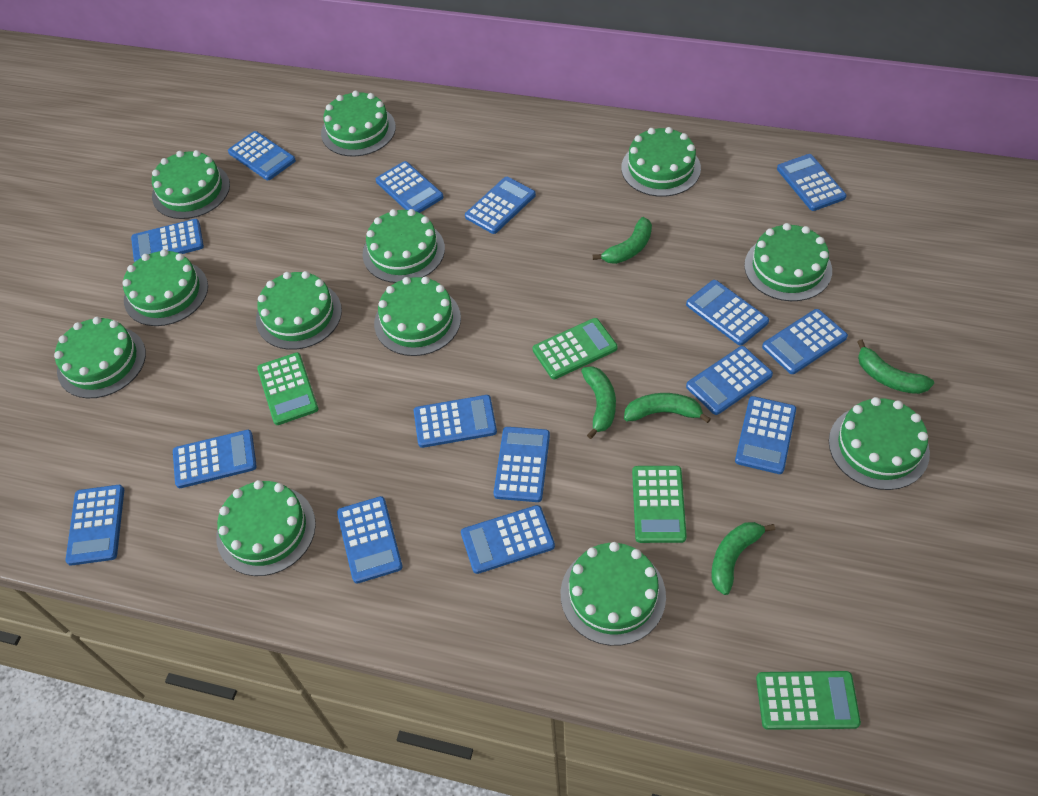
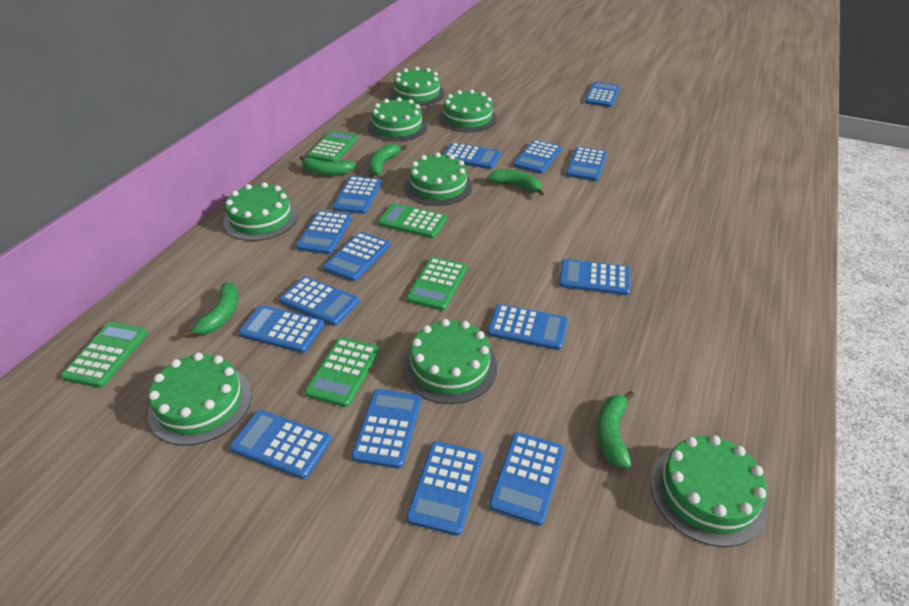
green cake: [54,317,146,398] [122,249,208,326] [152,150,230,219] [216,480,316,576] [256,271,342,350] [321,90,396,157] [363,209,445,283] [374,277,461,356] [561,542,666,646] [621,127,701,197] [744,223,832,301] [829,397,930,490] = 12 -> [148,352,252,446] [223,182,298,241] [368,97,427,142] [390,67,445,106] [403,319,497,404] [404,152,472,206] [439,89,497,132] [650,435,768,547] = 8
green calculator: [257,352,318,425] [533,318,618,379] [632,466,687,543] [756,671,861,730] = 4 -> [61,322,148,388] [305,337,380,407] [308,131,358,162] [378,203,447,238] [407,257,467,311] = 5

